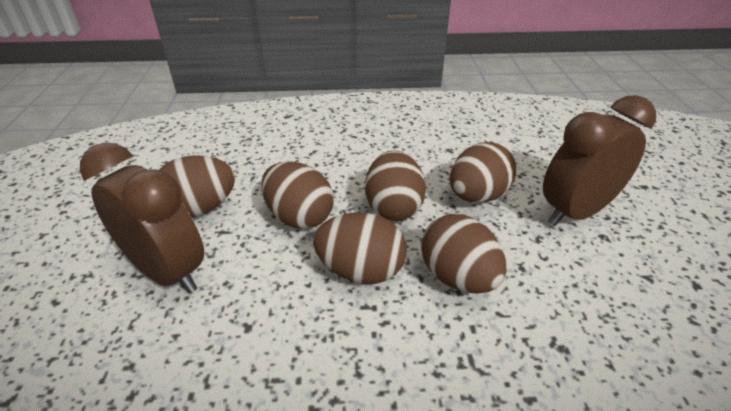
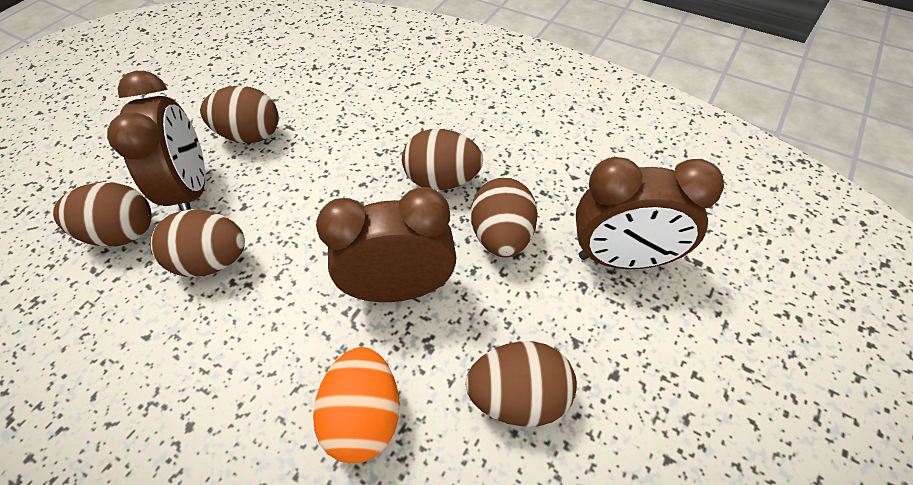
brown clock: [80,143,204,294] [543,95,656,226] = 2 -> [107,71,205,211] [316,187,456,302] [576,157,724,269] = 3
orange egg: none = 0 -> [313,347,400,464] = 1

